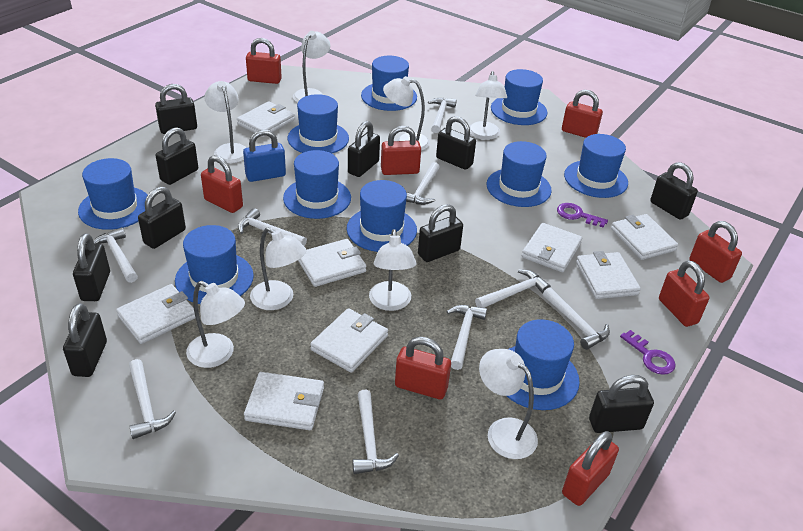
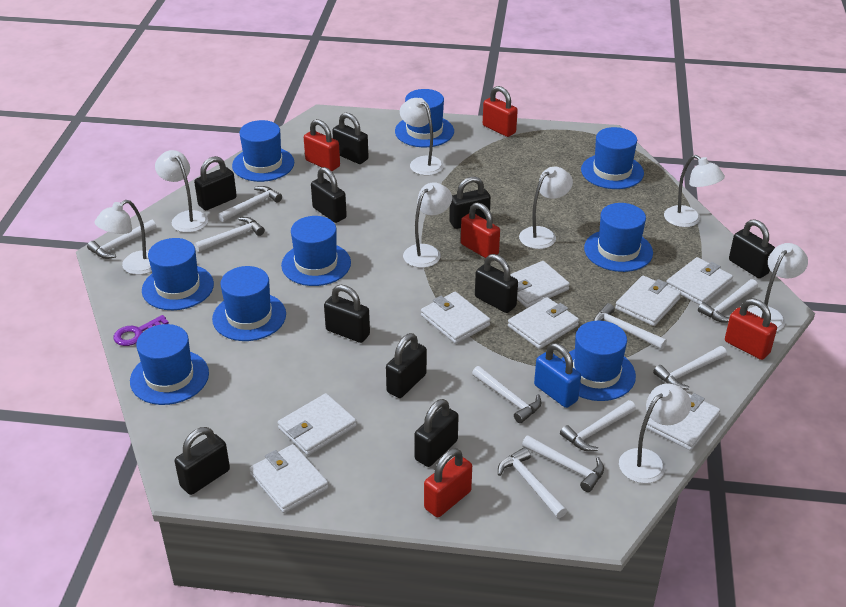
blue hat: [78,158,148,230] [175,225,254,304] [283,150,351,219] [288,94,349,154] [347,180,417,252] [361,56,417,111] [487,141,552,207] [491,69,547,125] [507,319,580,410] [564,134,628,198] = 10 -> [130,324,209,405] [142,238,214,310] [212,266,286,341] [232,120,294,182] [281,216,351,286] [395,89,454,147] [562,321,636,401] [581,127,644,189] [584,203,653,272] = 9
purple key: [557,203,608,228] [620,330,676,375] = 2 -> [114,315,169,346] = 1
red padlock: [201,155,243,213] [246,38,282,84] [381,126,421,175] [395,337,451,400] [562,90,603,138] [562,431,619,506] [659,260,710,327] [689,221,742,283] = 8 -> [304,119,340,171] [424,448,472,517] [461,202,500,258] [483,86,518,137] [725,298,777,360] = 5
white hammer: [93,227,138,283] [129,359,176,439] [238,208,307,246] [353,390,399,474] [406,162,440,205] [428,98,457,133] [447,305,487,370] [475,269,551,308] [543,287,610,350] = 9 -> [87,220,157,259] [194,217,265,252] [218,186,282,222] [472,366,541,423] [498,447,567,518] [522,435,604,492] [560,400,636,451] [593,303,667,349] [653,346,727,390] [698,279,758,323] = 10

